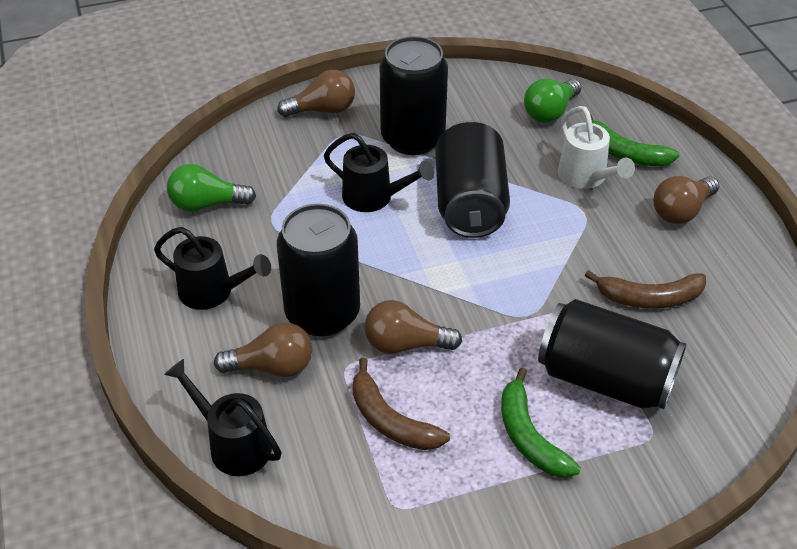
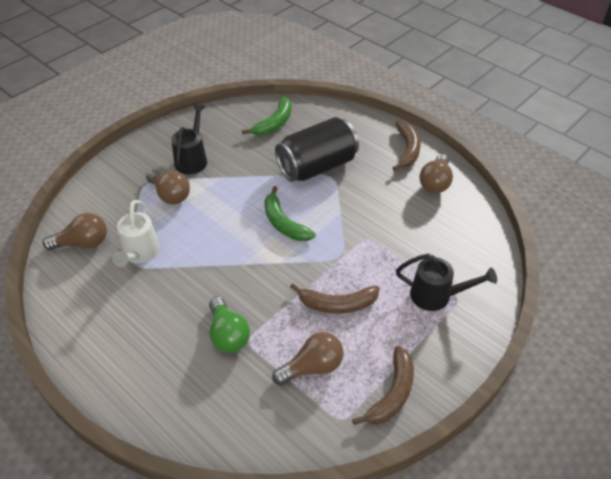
black can: [277,204,360,336] [380,36,448,155] [436,121,510,238] [538,299,687,409] = 4 -> [275,117,359,182] = 1
black watering can: [154,227,271,310] [164,359,281,476] [324,133,434,212] = 3 -> [171,103,207,174] [396,254,497,311] = 2
brown banana: [352,358,450,450] [585,270,706,309] = 2 -> [290,283,380,314] [352,346,414,425] [393,121,421,171] = 3
green light bulb: [167,164,256,212] [524,79,582,123] = 2 -> [209,297,250,353] = 1

